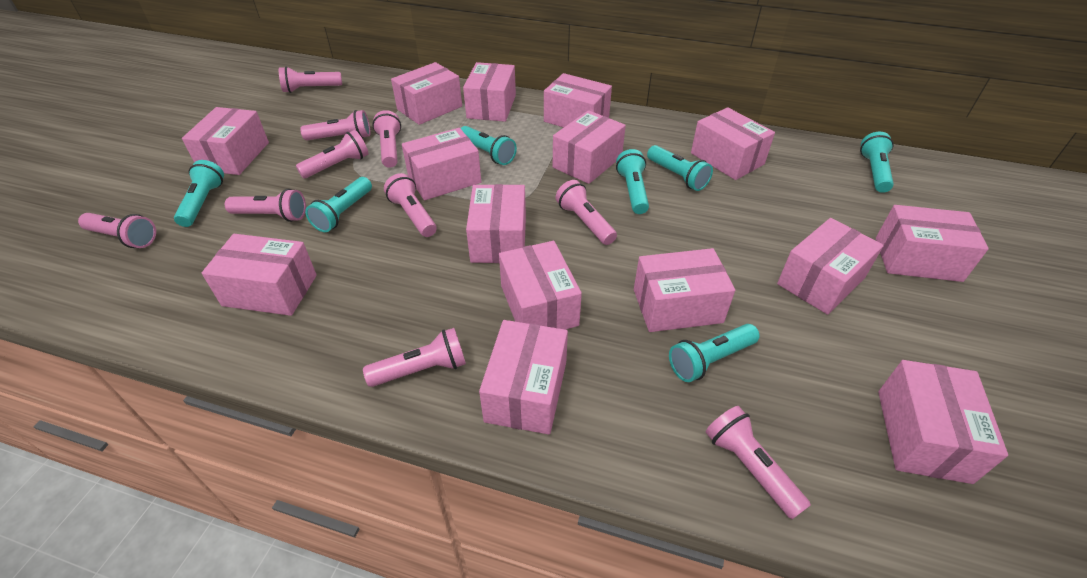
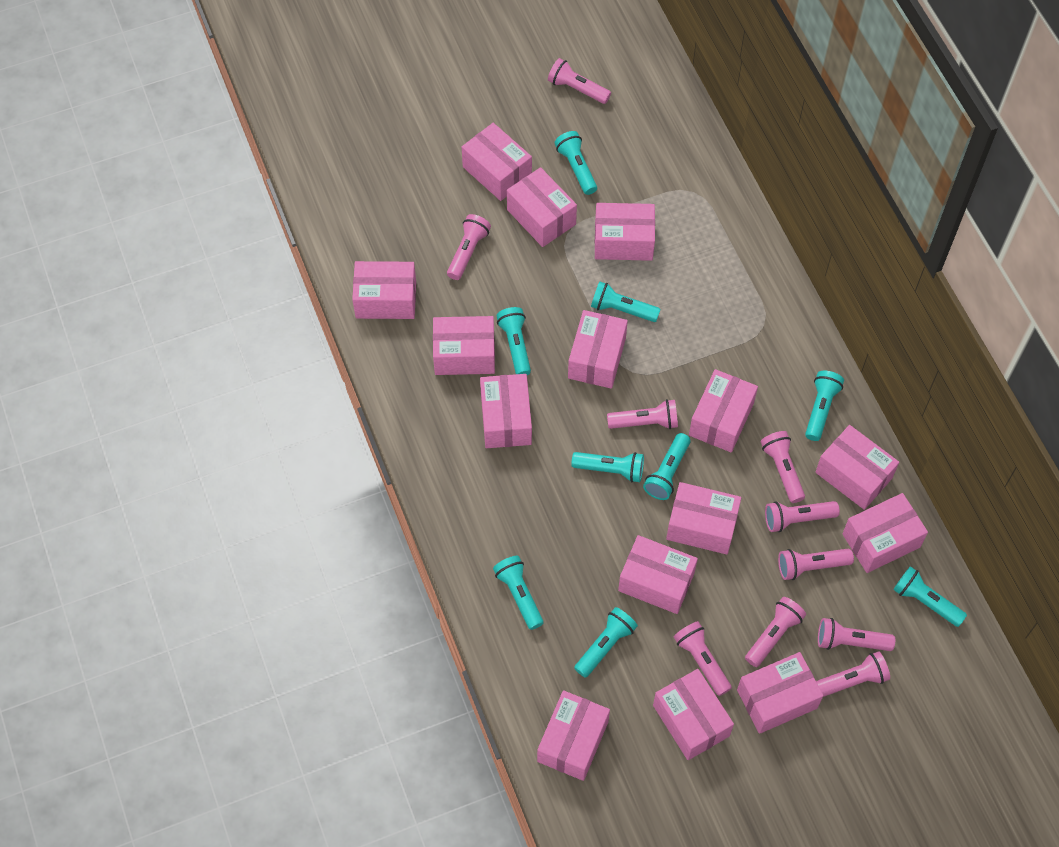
turquoise flashlight: [174,160,224,227] [305,177,372,232] [461,126,517,165] [616,149,649,214] [647,145,713,191] [669,324,760,382] [860,132,894,193] = 7 -> [493,556,544,630] [497,307,531,375] [555,131,597,195] [572,452,644,483] [574,607,638,678] [591,281,661,322] [643,433,690,500] [805,371,844,441] [893,566,967,627] = 9

